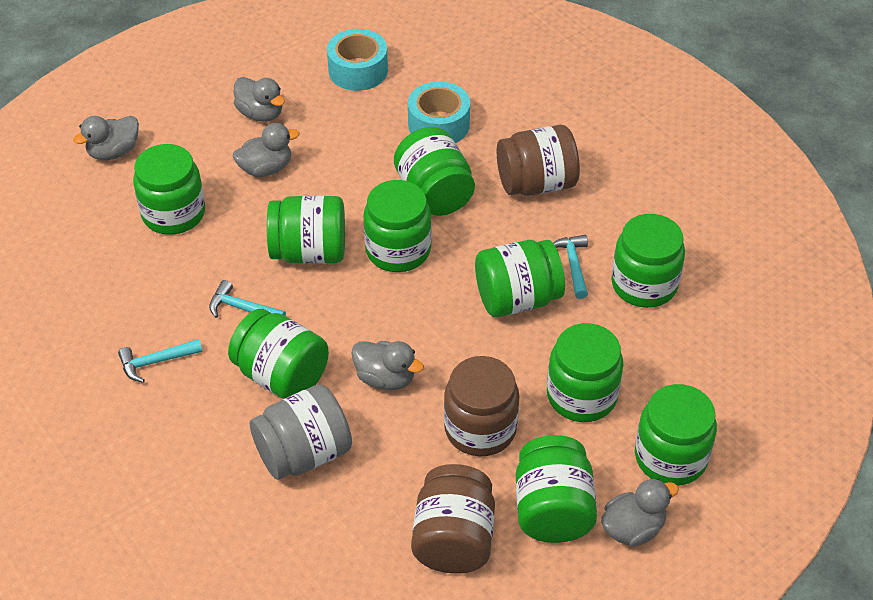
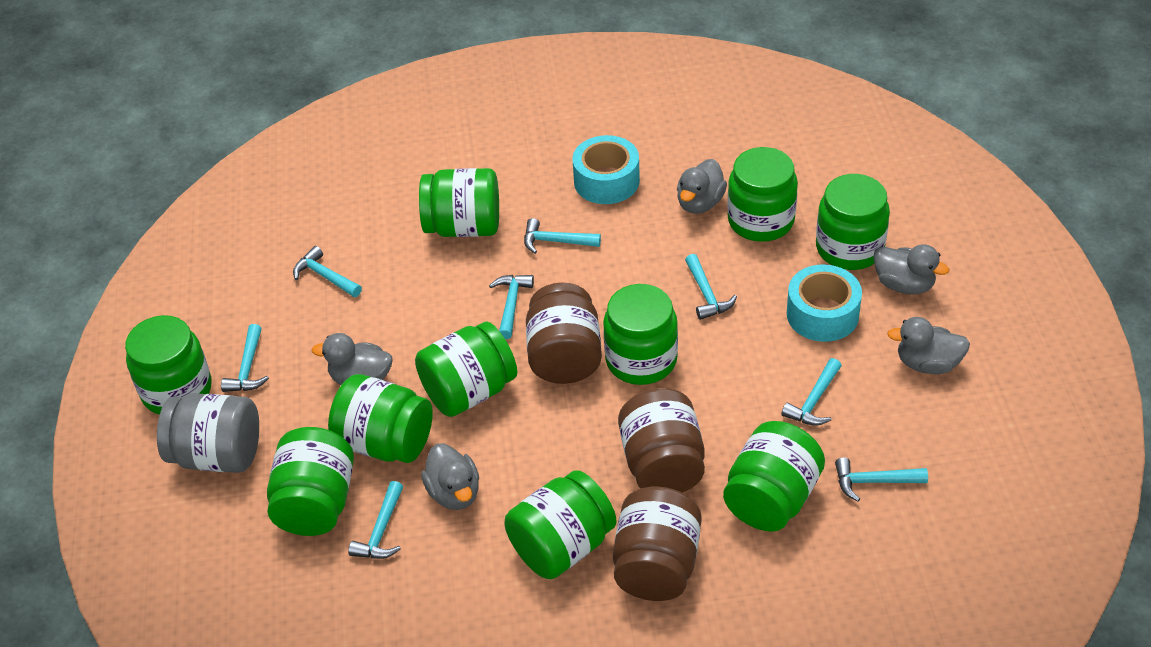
turquoise hammer: [118,339,202,383] [209,280,286,318] [553,235,588,299] = 3 -> [221,324,269,392] [293,246,362,297] [348,481,403,559] [489,275,534,339] [524,218,601,254] [685,254,737,320] [781,358,842,426] [835,457,928,501] = 8

